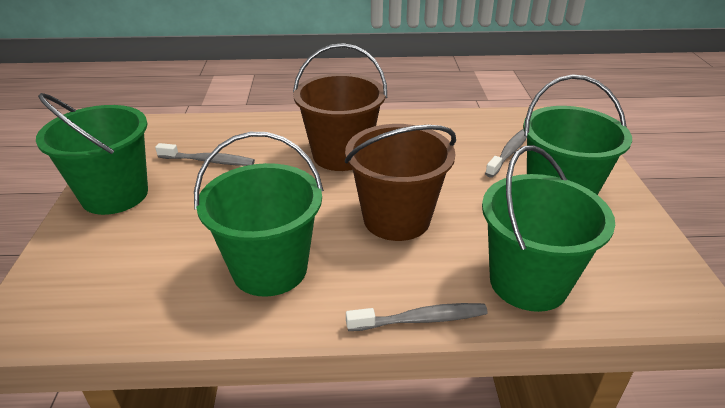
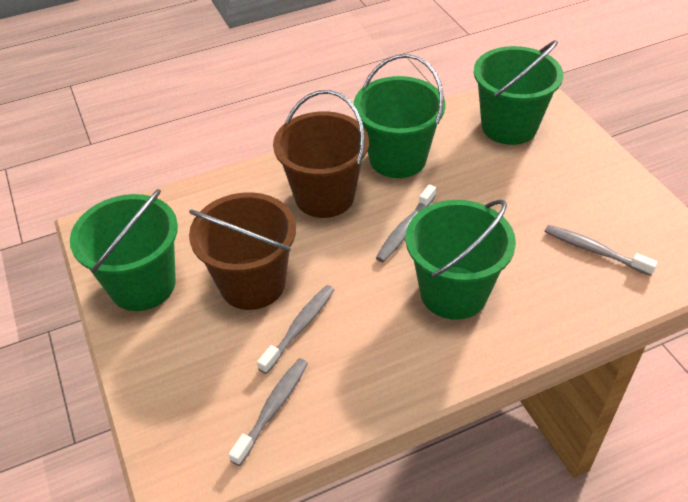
grey toothbrush: [155,143,255,166] [346,303,488,331] [485,129,527,178] = 3 -> [229,358,308,466] [257,285,334,374] [376,184,436,263] [545,225,658,276] = 4

